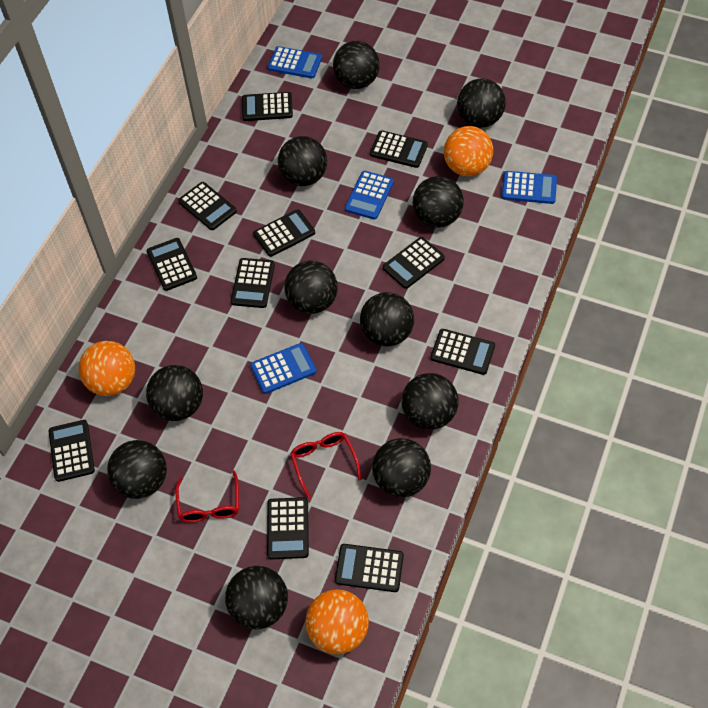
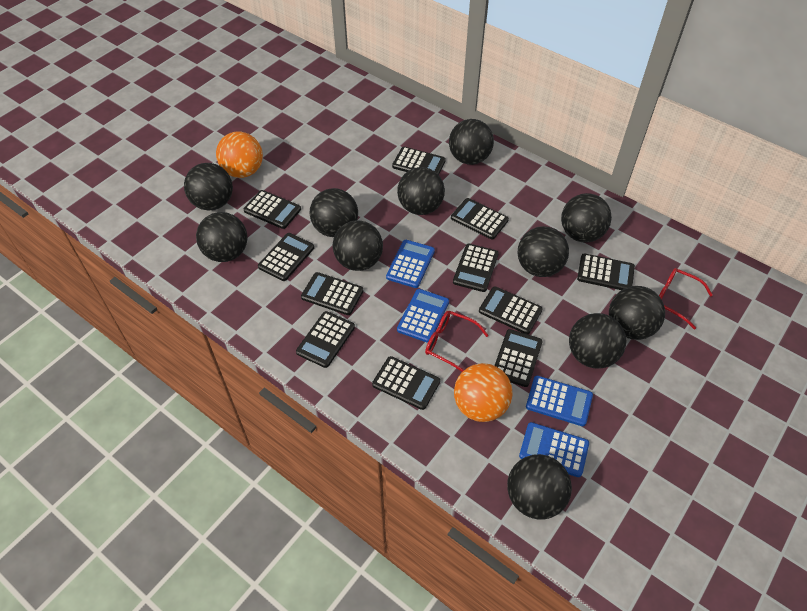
orange ball: [78,341,135,396] [305,589,369,654] [444,126,493,176] = 3 -> [216,132,263,178] [454,363,513,422] = 2

